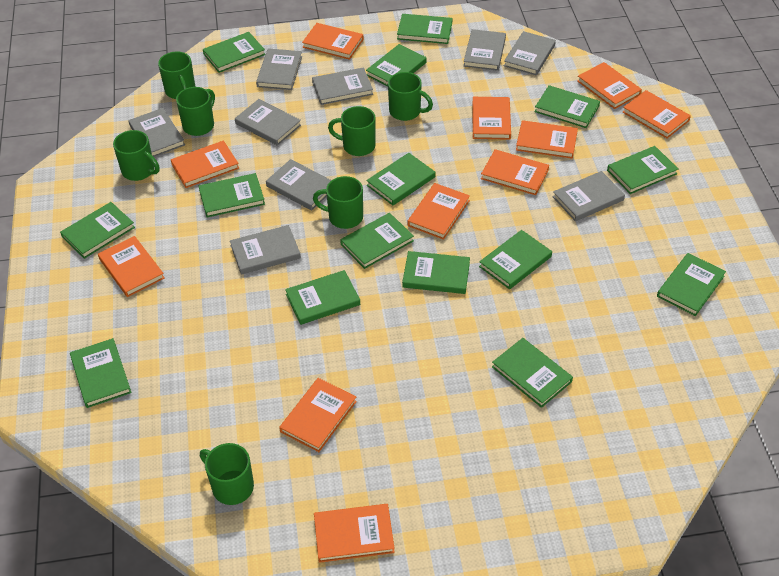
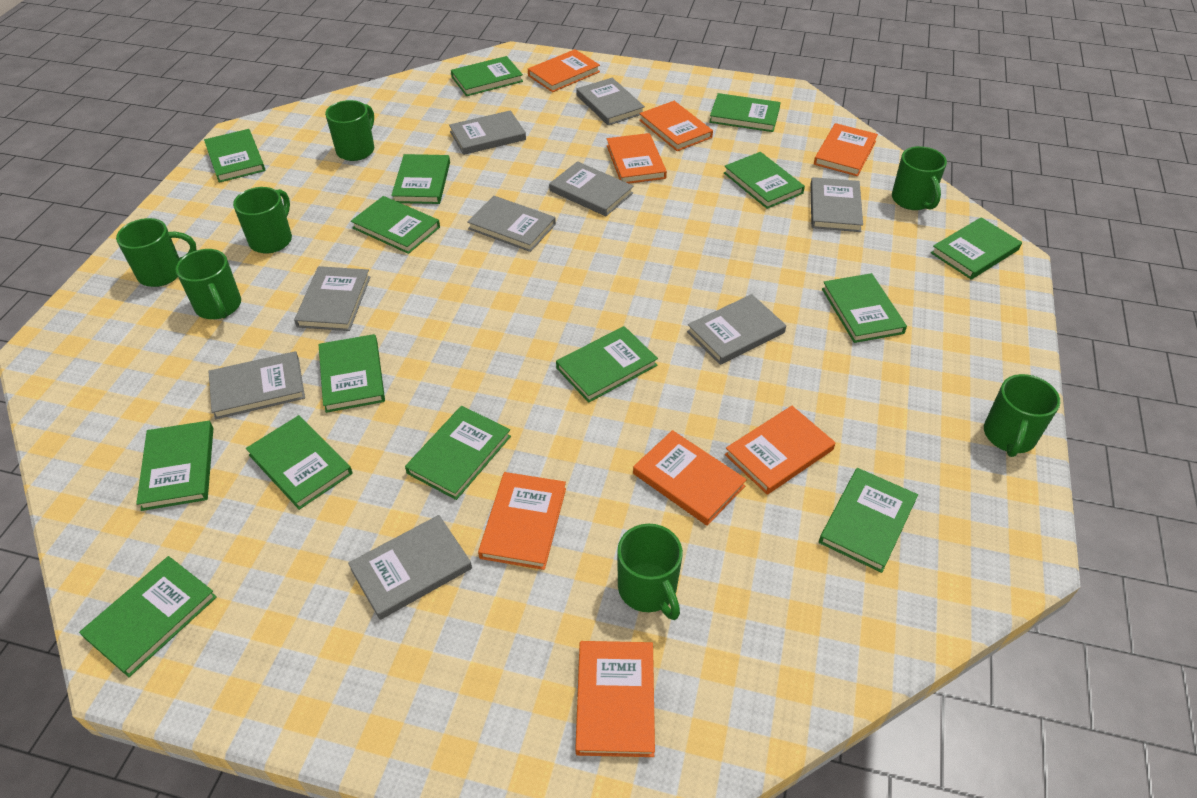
orange book: [98,236,165,297] [171,140,239,188] [279,378,357,452] [302,23,364,60] [314,504,395,563] [408,183,470,240] [472,97,511,140] [481,149,549,195] [516,120,578,159] [577,62,642,109] [623,90,691,138] = 11 -> [478,472,566,570] [528,49,600,92] [575,641,655,757] [607,133,667,183] [633,430,747,526] [639,101,713,151] [725,406,835,495] [814,123,878,176] = 8

